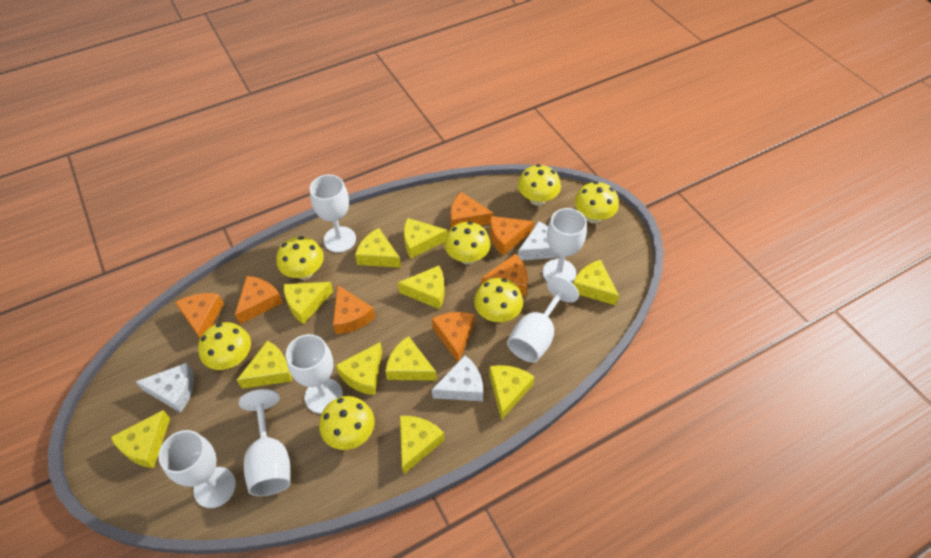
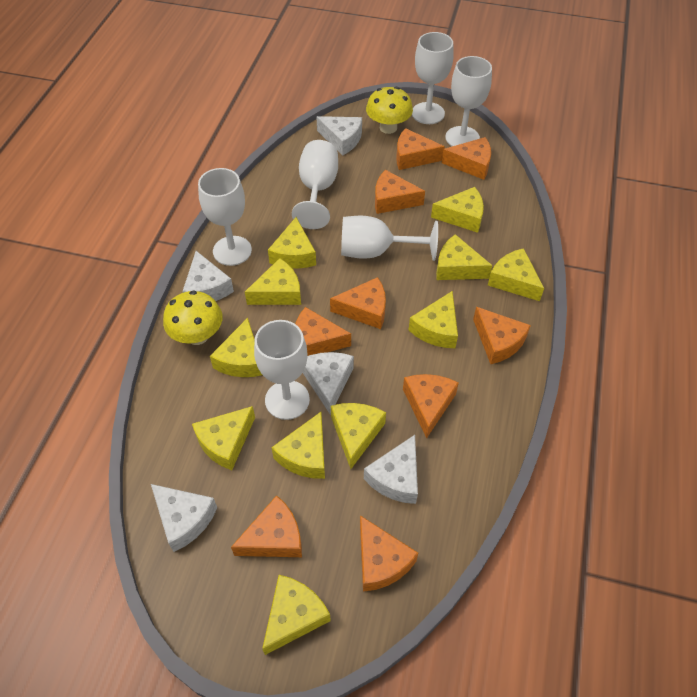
orange cheese: [175,293,224,338] [235,276,283,324] [333,285,375,334] [432,312,475,362] [450,192,494,228] [481,254,528,296] [490,216,534,255] = 7 -> [231,495,302,557] [295,307,351,356] [330,277,386,329] [360,515,418,592] [375,170,425,214] [396,128,445,170] [403,374,459,438] [442,137,491,180] [473,307,531,364] = 9
white cheese: [136,363,194,413] [432,355,483,401] [518,221,560,261] = 3 -> [151,484,217,552] [182,251,234,301] [303,352,354,414] [317,116,362,156] [364,435,418,504] = 5
yellow mushroom: [198,322,251,370] [276,236,324,280] [319,396,375,450] [444,221,491,264] [474,278,523,322] [518,164,561,206] [575,181,619,223] = 7 -> [163,291,223,345] [366,87,413,134] = 2

